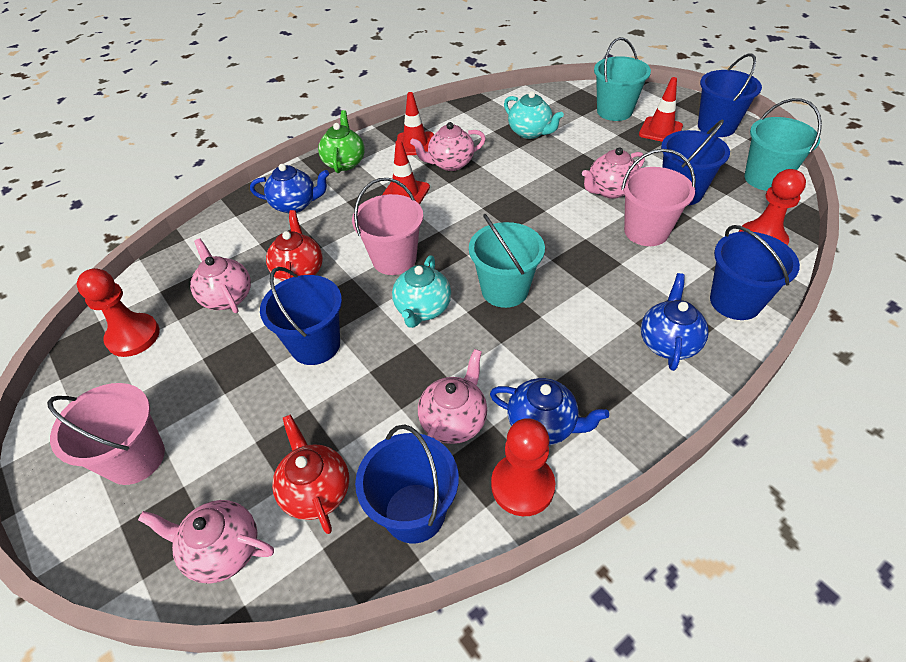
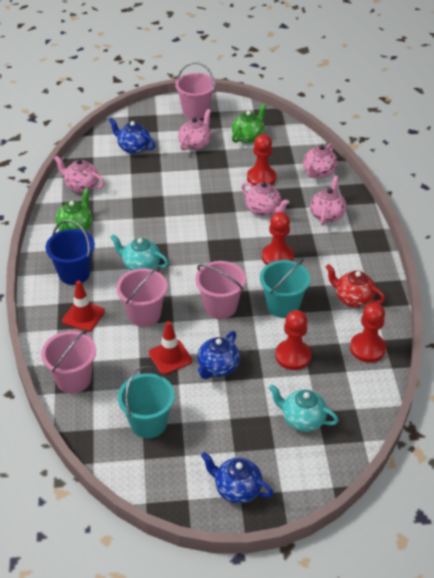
blue bucket: [260,267,342,365] [355,424,459,543] [661,119,730,205] [698,53,762,137] [710,225,800,320] = 5 -> [46,220,95,285] = 1
green teapot: [318,110,365,173] = 1 -> [56,188,92,231] [232,103,266,143] = 2
pink bucket: [47,383,165,485] [352,178,423,275] [621,149,695,246] = 3 -> [41,329,96,393] [116,266,168,327] [175,62,215,119] [195,261,246,319] = 4
red pawn: [77,268,160,357] [491,418,555,516] [739,169,806,246] = 3 -> [247,134,276,186] [262,212,294,265] [275,310,311,370] [350,303,386,363] = 4
red teapot: [266,210,323,282] [272,414,349,534] = 2 -> [326,264,385,307] = 1
red traffic cone: [382,140,430,205] [397,92,434,155] [639,77,683,142] = 3 -> [62,280,105,332] [149,321,192,374] = 2
turquoise bucket: [469,214,545,308] [594,37,651,121] [744,98,822,191] = 3 -> [118,366,175,438] [260,259,311,318] = 2

